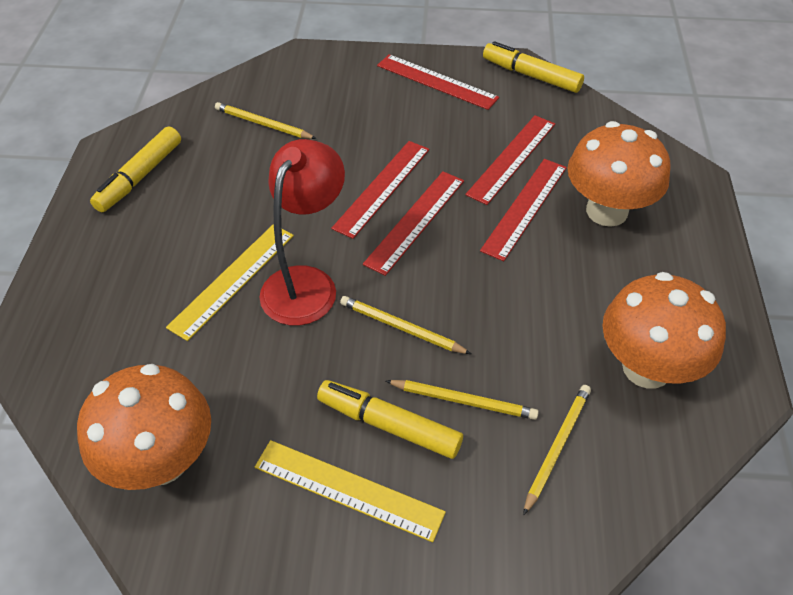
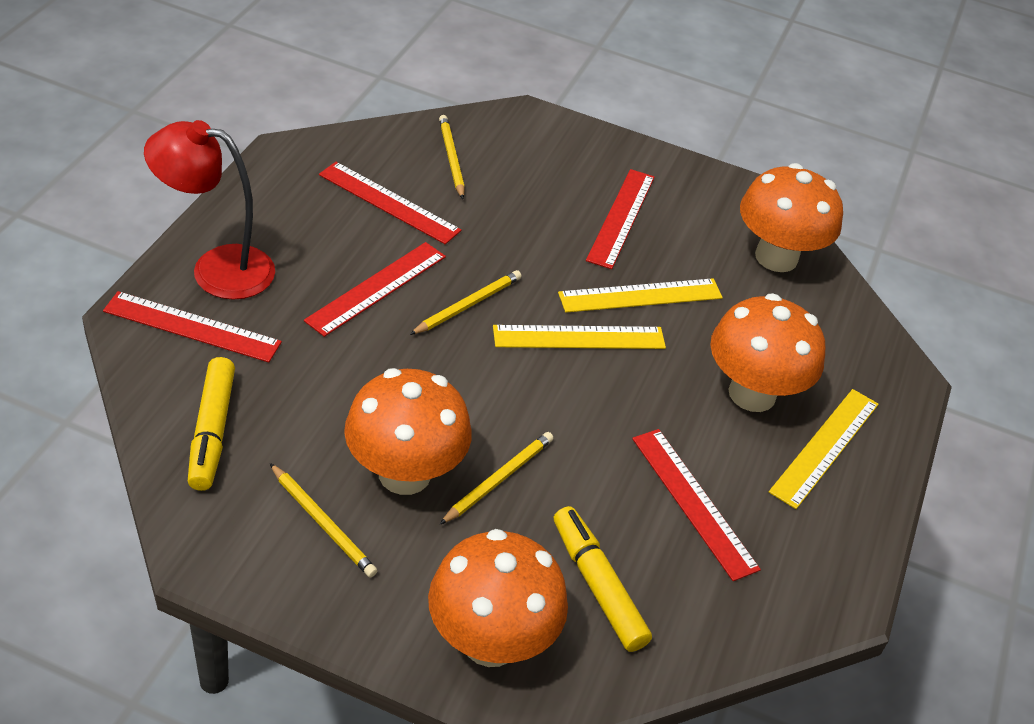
orange mushroom: [77,364,211,490] [567,121,671,227] [602,272,726,389] = 3 -> [344,368,472,495] [428,529,568,667] [710,293,825,412] [740,163,843,272] = 4
yellow marker: [90,126,181,212] [317,380,463,459] [483,41,584,93] = 3 -> [188,357,235,491] [554,506,652,652] = 2
yellow ruler: [166,224,294,341] [255,440,446,542] = 2 -> [493,325,666,349] [558,278,723,313] [769,389,879,509] = 3

